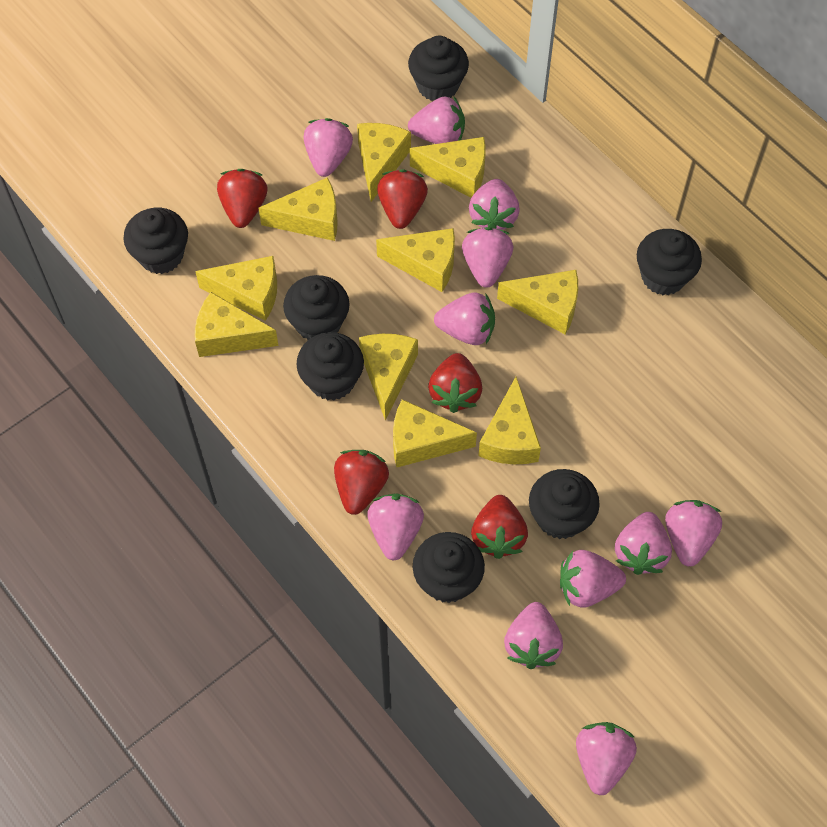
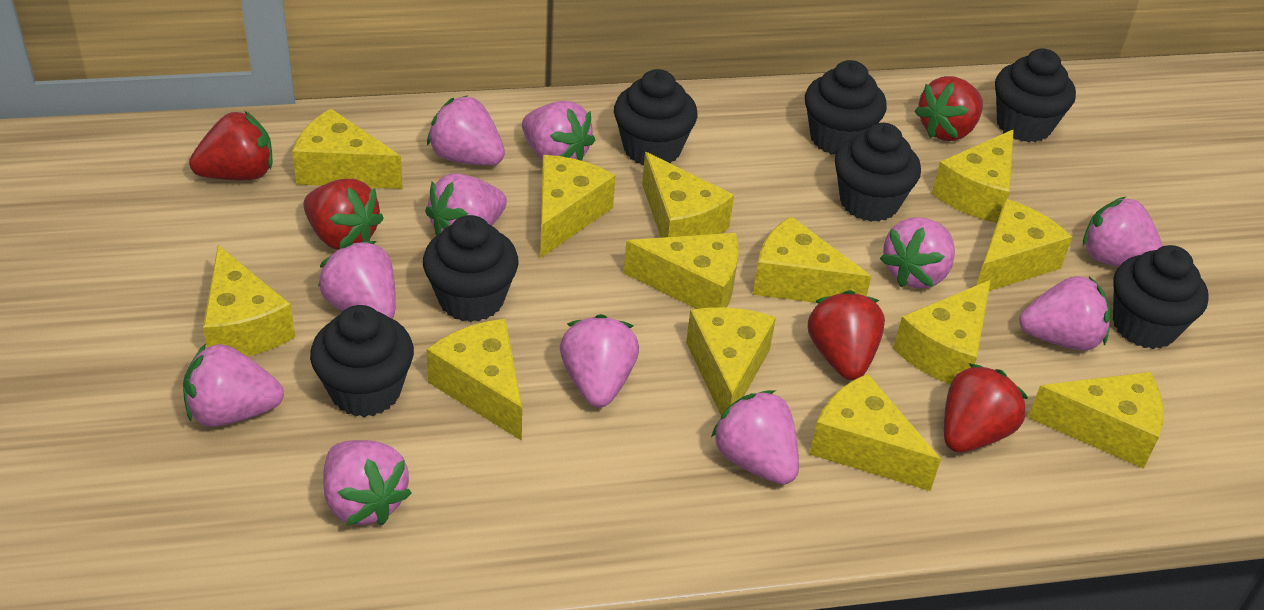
yellow cheese: [195,256,277,321] [195,292,278,357] [259,177,338,241] [357,123,411,202] [359,334,418,420] [376,228,455,292] [393,399,477,468] [410,137,486,198] [478,377,541,464] [497,270,578,335] = 10 -> [203,245,295,357] [292,109,403,189] [427,319,522,441] [540,155,615,258] [624,233,738,309] [642,152,734,238] [686,307,776,415] [753,216,871,303] [810,374,941,491] [893,280,991,385] [932,130,1014,223] [976,199,1072,291] [1028,372,1164,469] = 13

